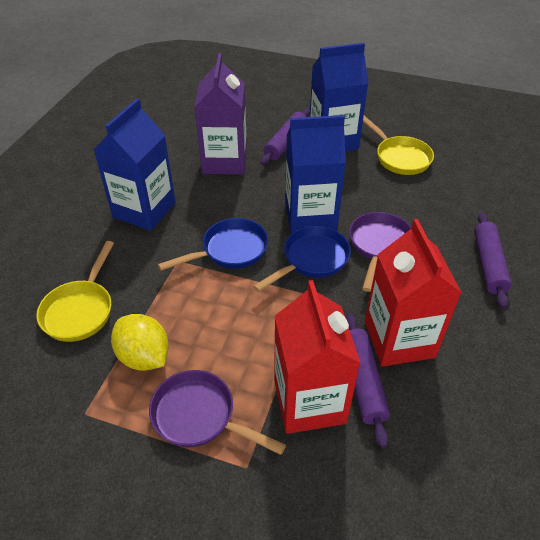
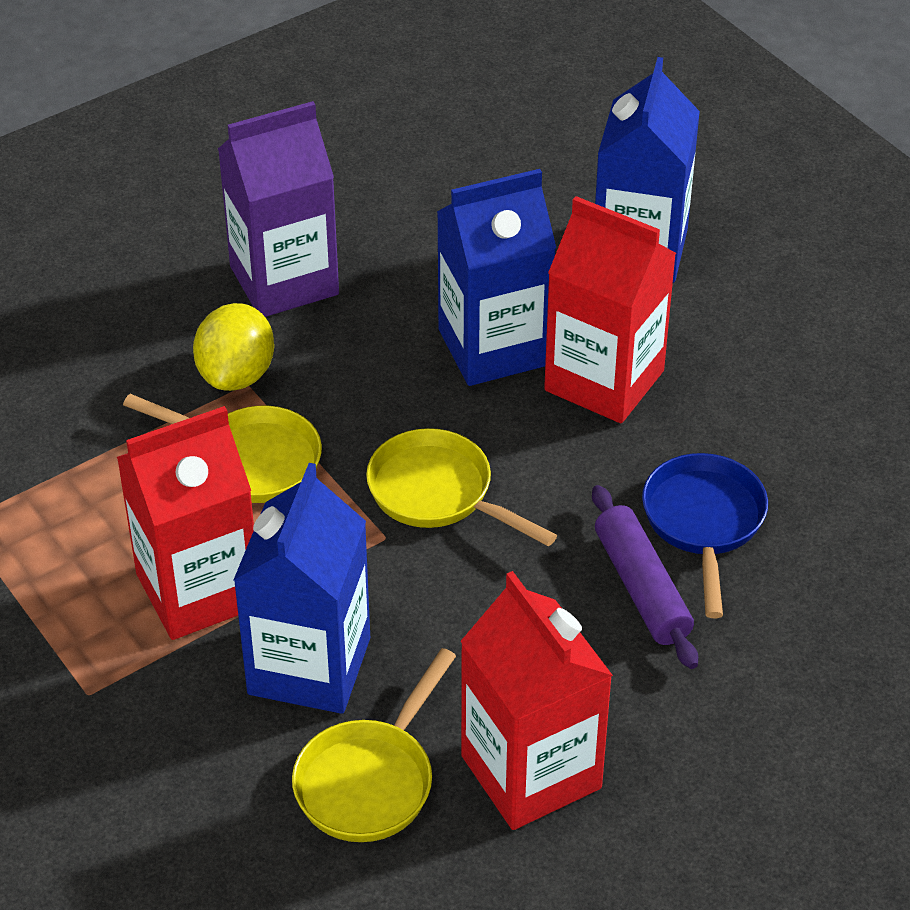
blue pan: [158,218,268,271] [253,226,351,292] = 2 -> [642,453,768,618] = 1
purple pan: [149,370,286,455] [349,212,411,292] = 2 -> none = 0
purple rolling pin: [260,109,310,165] [346,313,390,448] [474,212,512,308] = 3 -> [592,485,698,669] = 1
red carton: [274,280,361,434] [365,219,462,367] = 2 -> [117,406,254,640] [460,571,613,830] [544,196,676,423] = 3
yellow pan: [36,241,114,342] [363,116,434,175] = 2 -> [123,394,322,503] [292,648,456,842] [366,428,557,546] = 3

